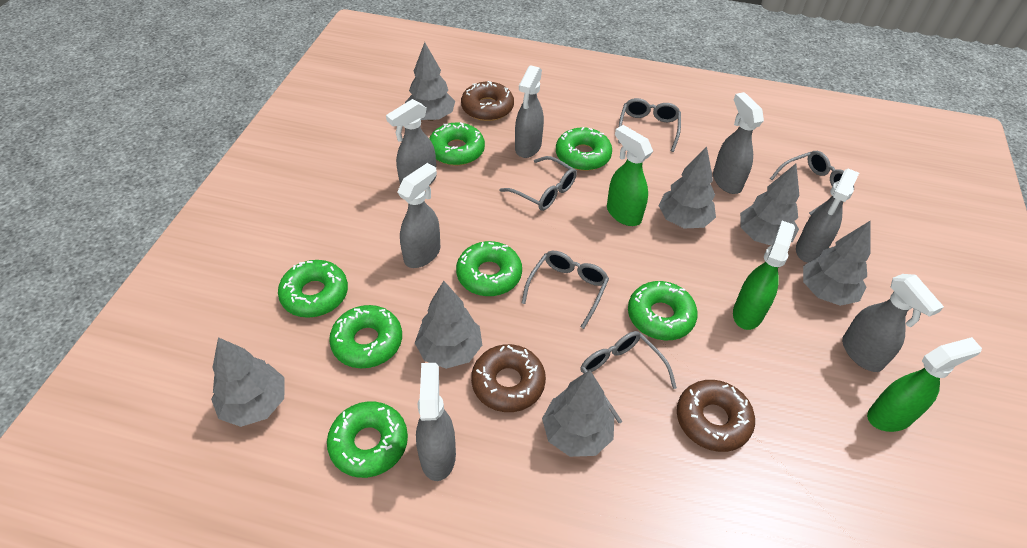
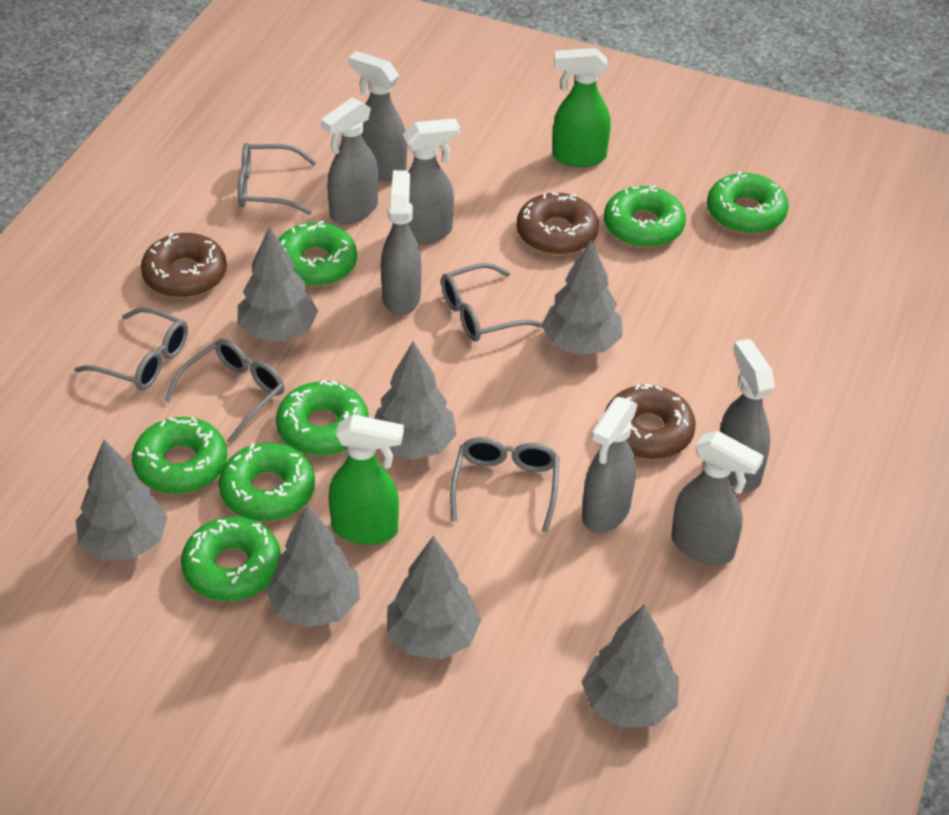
green spray bottle: [607,125,653,226] [733,221,795,330] [867,337,982,432] = 3 -> [329,414,404,545] [553,48,611,167] = 2

